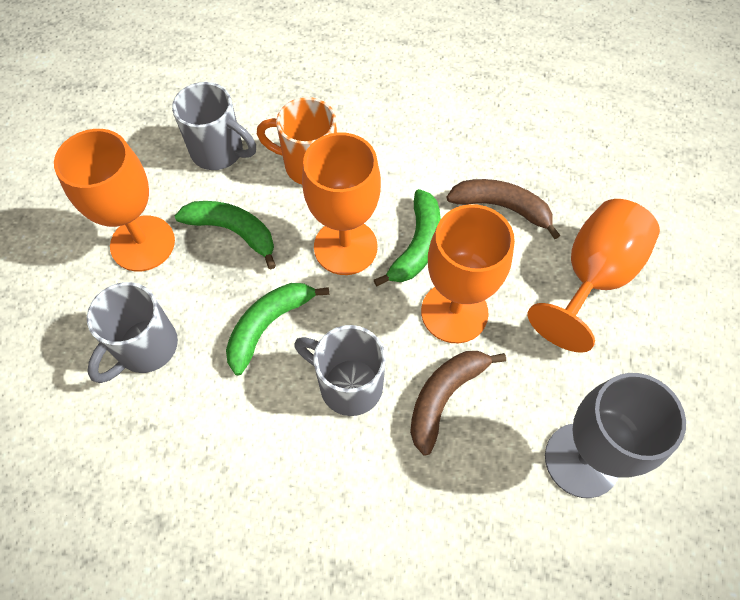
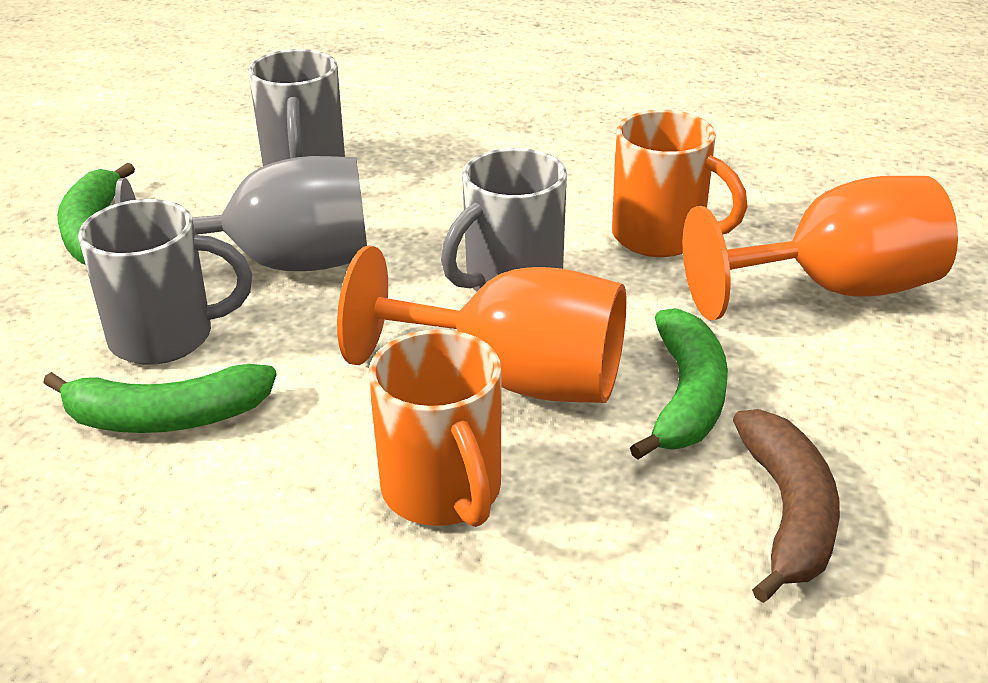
brown banana: [410,351,506,455] [446,179,560,239] = 2 -> [733,409,840,603] = 1
orange goblet: [54,129,175,271] [302,132,381,275] [421,204,515,343] [528,199,660,353] = 4 -> [337,246,627,403] [683,176,958,320] = 2
orange mug: [257,97,337,184] = 1 -> [368,329,502,527] [612,110,748,257] = 2

